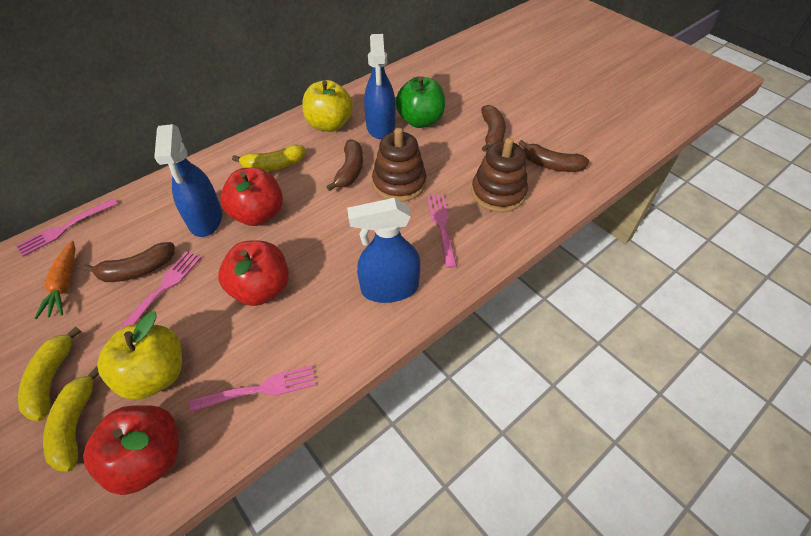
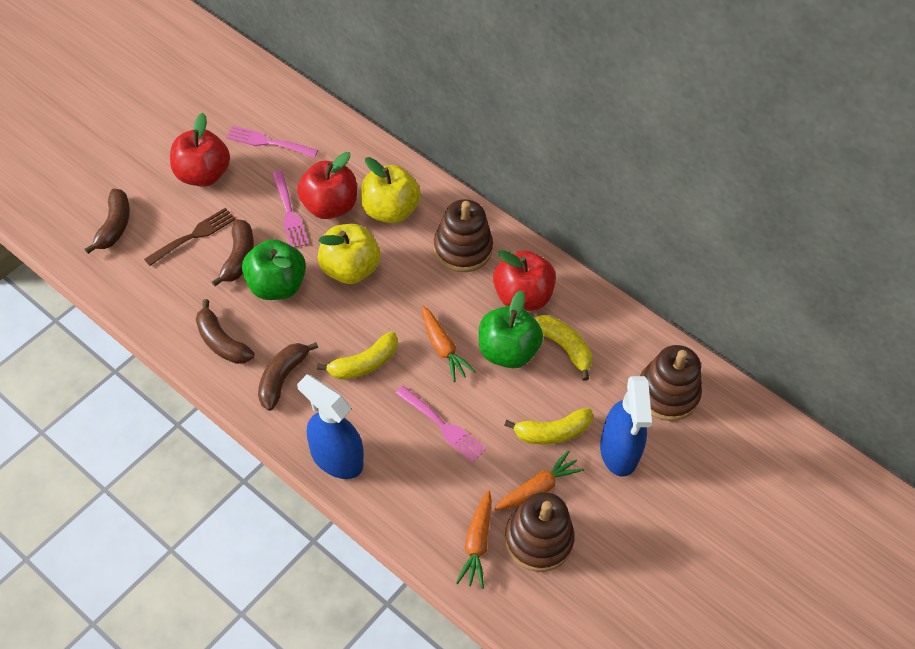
blue spray bottle: [154,124,222,237] [347,198,421,303] [364,34,395,139] = 3 -> [297,374,364,479] [600,376,652,477] = 2
brown fork: none = 0 -> [144,208,236,266] = 1
brown stacking toy: [372,128,426,202] [471,138,528,212] = 2 -> [434,199,493,272] [504,492,575,572] [640,345,702,421] = 3
green apple: [395,76,445,128] = 1 -> [242,239,306,300] [479,290,543,368] = 2
orange carrot: [34,241,76,319] = 1 -> [421,306,476,382] [456,490,492,589] [494,450,584,510] = 3
pink fork: [16,199,117,257] [116,251,201,332] [190,365,316,412] [427,194,457,268] = 4 -> [226,126,318,158] [272,171,309,247] [396,386,486,462] = 3

